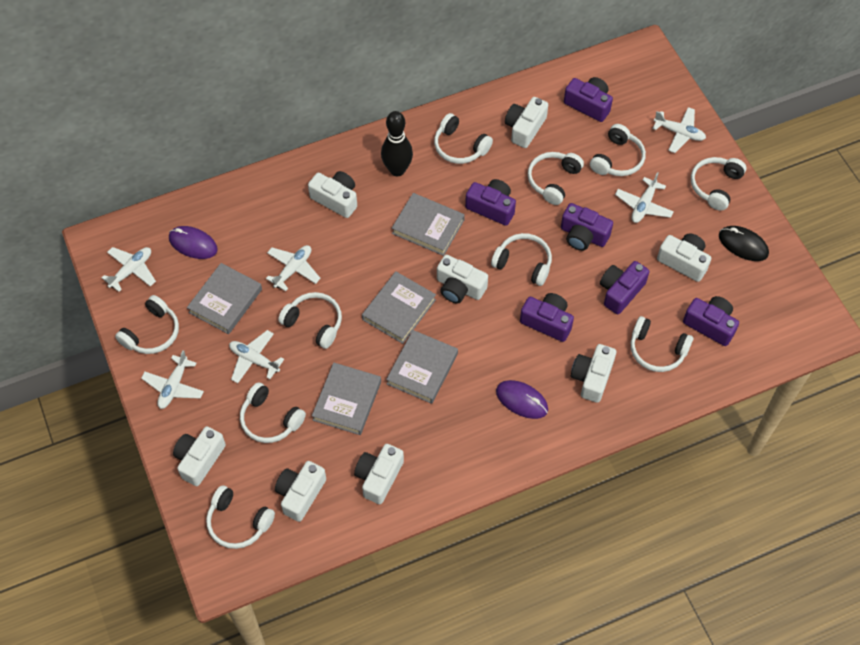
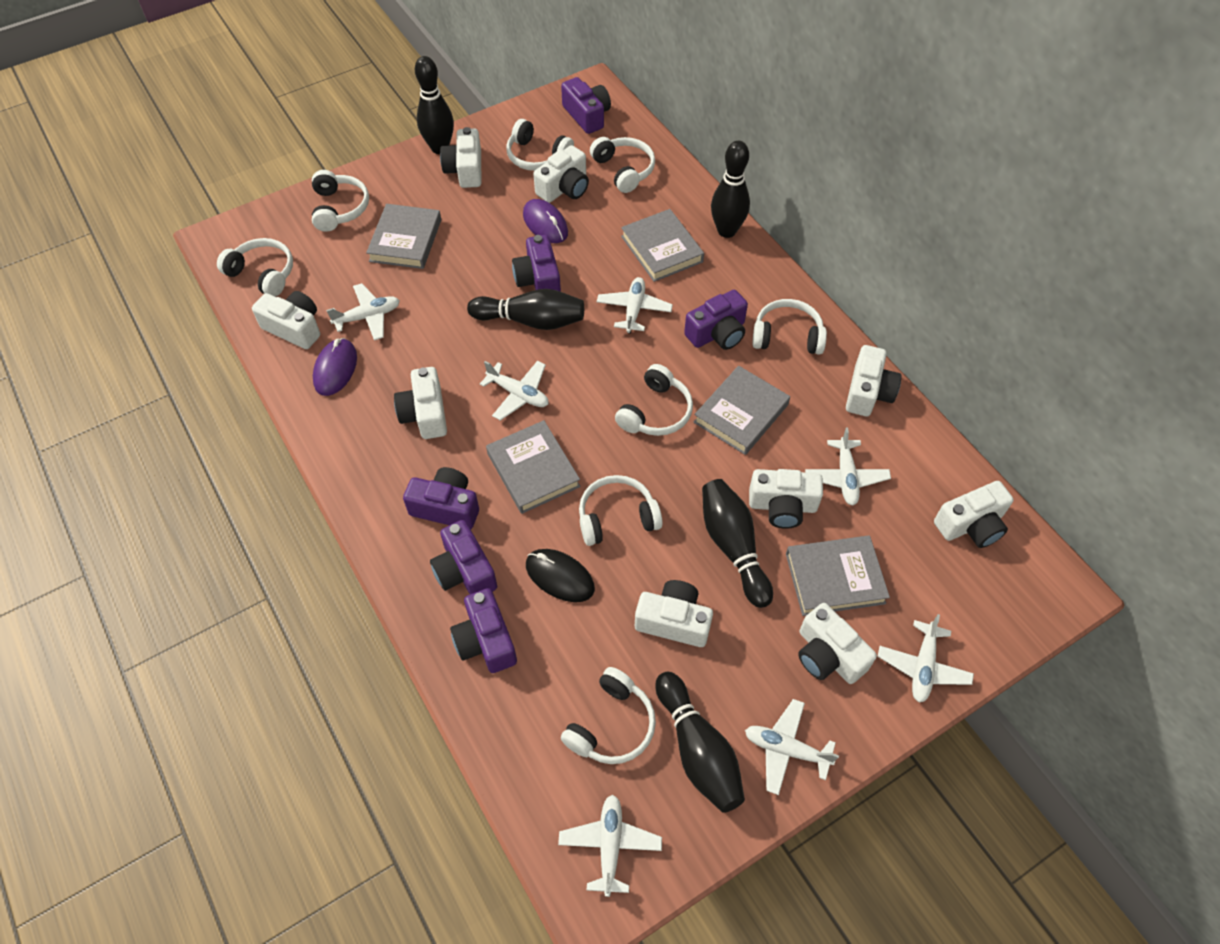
black bowling pin: [381,111,413,176] = 1 -> [415,56,454,154] [467,289,584,330] [656,672,745,813] [702,479,773,608] [711,141,750,238] = 5
white camera: [173,426,226,486] [275,461,326,522] [308,171,357,218] [354,444,404,504] [437,255,488,304] [505,97,548,148] [571,344,616,403] [657,233,711,282] = 8 -> [252,291,320,349] [394,367,447,439] [440,127,481,188] [533,145,589,203] [635,580,713,647] [749,469,823,529] [798,603,877,684] [846,345,902,416] [934,481,1014,548] = 9
white headphones: [115,295,179,354] [206,485,275,549] [240,382,306,443] [278,292,342,349] [434,113,493,164] [491,233,552,286] [528,152,584,205] [590,124,646,176] [631,316,693,372] [691,157,746,211] = 10 -> [217,238,293,297] [312,170,369,232] [506,119,574,171] [561,667,656,764] [579,475,663,546] [590,137,655,193] [615,364,693,436] [752,299,827,355] = 8
white plane: [102,247,156,292] [141,350,204,409] [229,330,284,383] [266,245,321,291] [615,172,674,223] [653,107,706,153] = 6 -> [326,283,400,340] [480,361,548,421] [558,795,662,897] [597,277,673,334] [745,699,839,795] [805,428,891,505] [877,614,974,703] = 7

